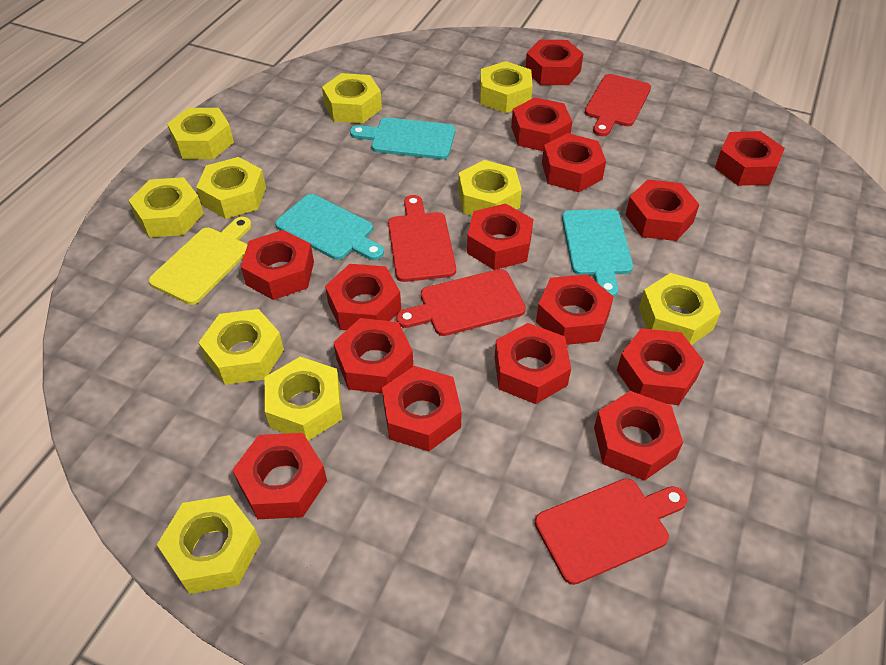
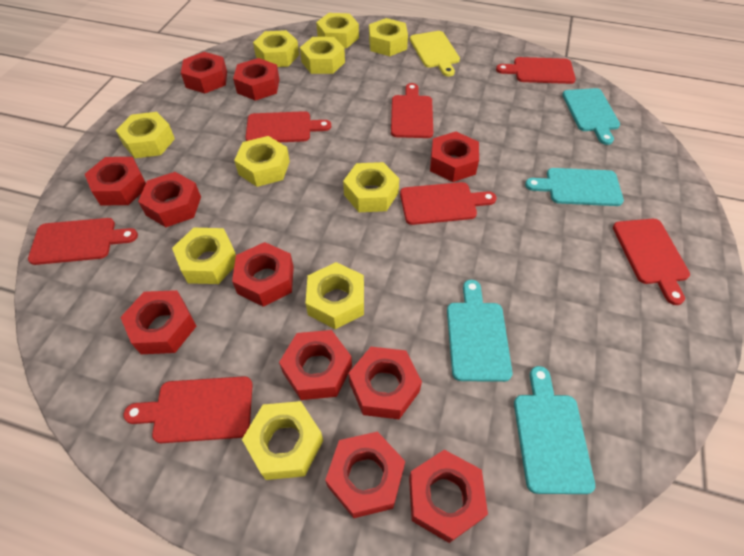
red cutting board: [388,195,456,282] [396,269,526,336] [535,478,687,585] [585,74,651,136] = 4 -> [28,218,138,265] [124,376,253,443] [245,111,331,142] [391,83,433,138] [400,182,497,225] [496,57,576,84] [613,219,690,305] = 7
red nut: [232,433,327,519] [241,230,314,300] [325,264,401,330] [333,318,413,393] [382,366,462,451] [467,204,533,270] [495,323,571,404] [511,97,572,151] [525,40,584,85] [536,274,614,345] [542,133,606,192] [594,391,683,481] [617,328,704,405] [625,179,700,241] [715,131,785,186] = 15 -> [85,157,146,206] [120,290,196,354] [138,172,201,227] [181,52,227,93] [232,242,294,307] [233,58,280,101] [279,330,352,400] [325,431,405,518] [349,347,422,419] [409,450,488,543] [430,132,479,182] = 11
turquoise cutting board: [275,194,384,260] [350,117,455,159] [562,209,633,297] = 3 -> [447,280,513,382] [514,366,595,494] [525,168,624,206] [562,88,620,145] = 4

